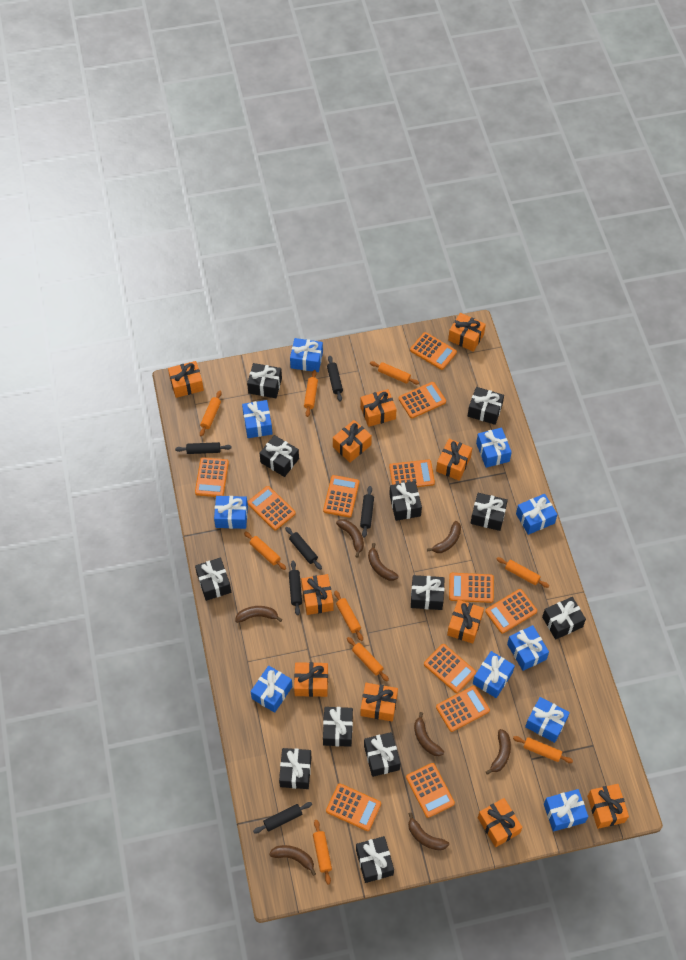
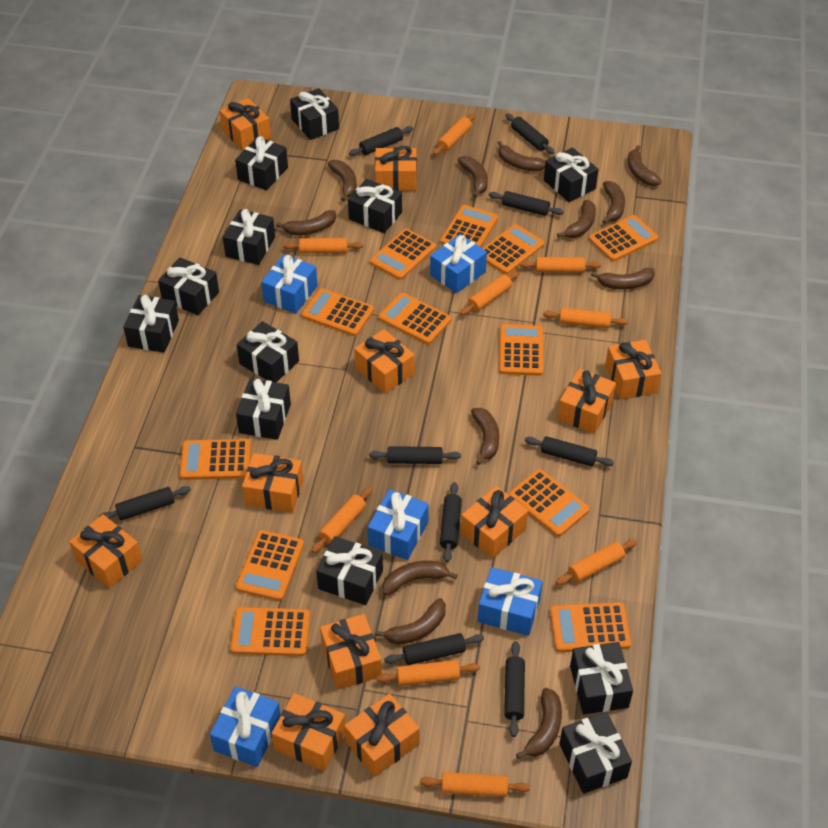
black rolling pin: [175,442,232,454] [253,802,312,833] [285,527,322,570] [289,561,302,615] [327,356,343,402] [360,486,374,538] = 6 -> [98,486,191,520] [349,126,413,156] [369,446,461,464] [384,633,484,665] [440,482,462,562] [489,191,564,216] [504,641,525,737] [506,113,555,154] [525,436,614,466] = 9
blue gift: [214,496,248,529] [242,400,272,438] [251,665,292,713] [290,338,323,372] [473,651,515,698] [476,428,512,468] [507,625,549,671] [516,494,557,535] [525,697,570,743] [544,789,588,832] = 10 -> [210,686,281,767] [261,254,318,314] [368,489,429,560] [430,234,487,293] [478,567,543,636] = 5
brown banana: [235,606,282,623] [269,845,316,876] [336,519,364,558] [368,543,399,581] [408,813,449,851] [414,712,444,756] [427,521,461,553] [486,729,511,775] = 8 -> [276,210,336,235] [328,160,357,201] [375,598,446,645] [382,561,458,596] [458,156,488,198] [471,408,499,465] [498,141,545,171] [516,688,562,759] [557,200,596,238] [591,268,655,289] [602,181,625,224] [628,145,662,186] = 12

